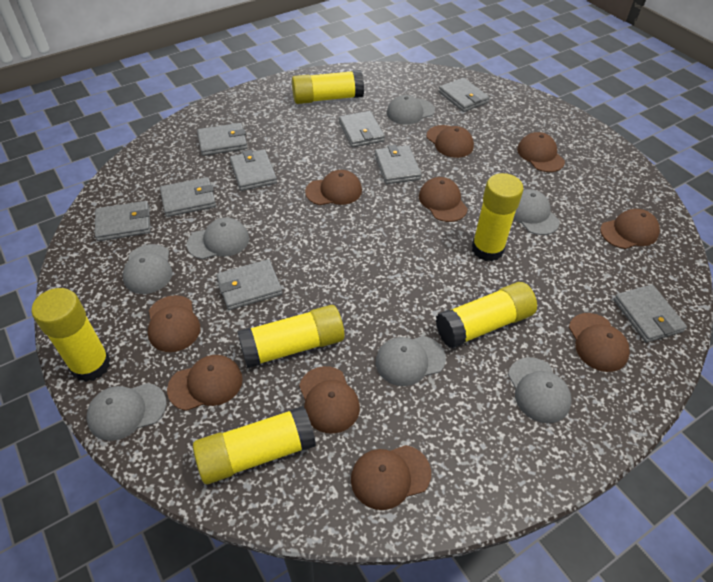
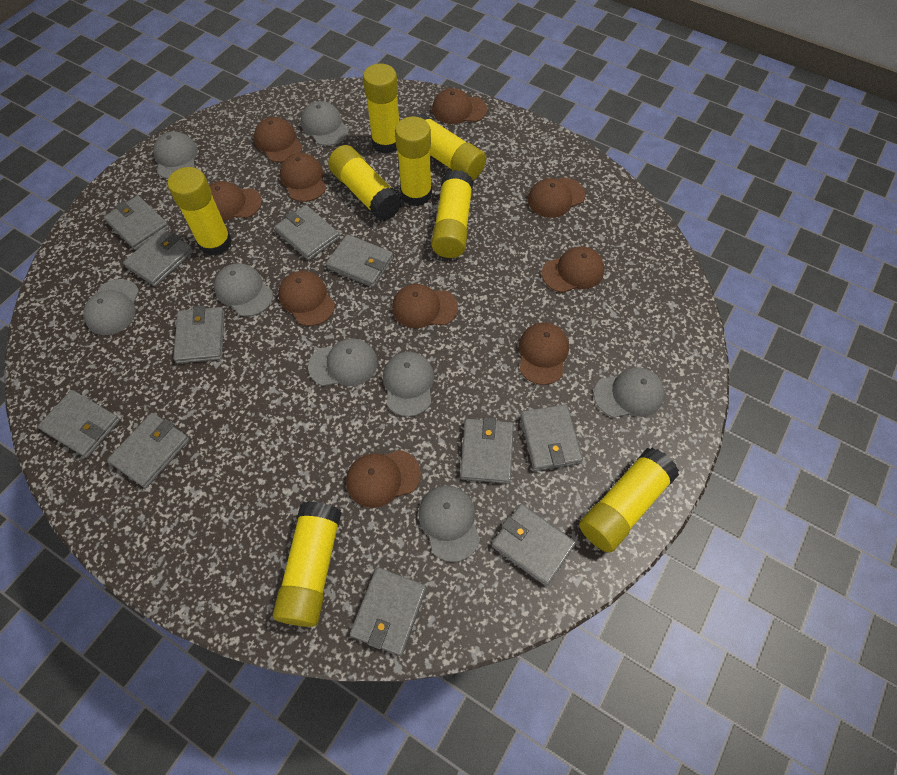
grey cap: [86,383,166,441] [123,244,172,294] [187,218,249,259] [376,336,446,386] [387,95,435,125] [508,357,572,423] [513,189,560,235] = 7 -> [83,279,139,335] [153,131,198,179] [214,263,273,317] [301,101,349,146] [308,338,378,386] [383,352,434,417] [418,485,480,562] [594,367,665,418] = 8
grey wallet: [95,201,151,241] [160,177,216,217] [197,123,247,156] [216,259,282,310] [230,149,277,191] [339,111,385,147] [375,145,422,184] [439,78,489,112] [614,285,687,343] = 9 -> [38,390,120,458] [104,195,169,250] [107,413,190,488] [123,229,194,286] [173,306,225,363] [274,205,340,260] [326,234,393,287] [350,568,427,656] [460,417,514,484] [491,504,576,586] [520,404,583,471] = 11
yellow glue stick: [32,288,111,382] [193,406,316,484] [237,305,344,368] [292,70,364,104] [436,282,537,349] [472,173,523,261] = 6 -> [168,167,232,256] [273,501,341,627] [328,145,402,221] [363,63,399,154] [395,116,432,206] [415,113,486,180] [431,170,473,258] [579,448,679,552] = 8

